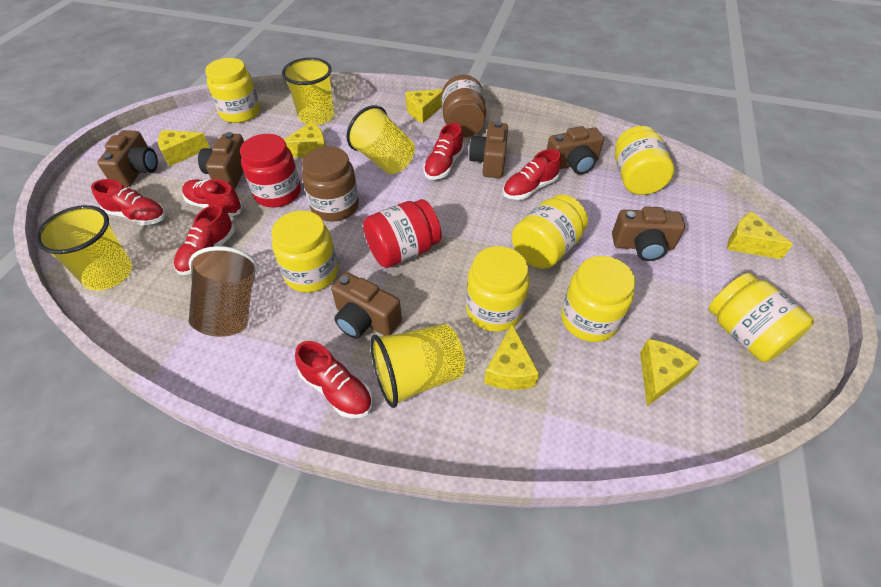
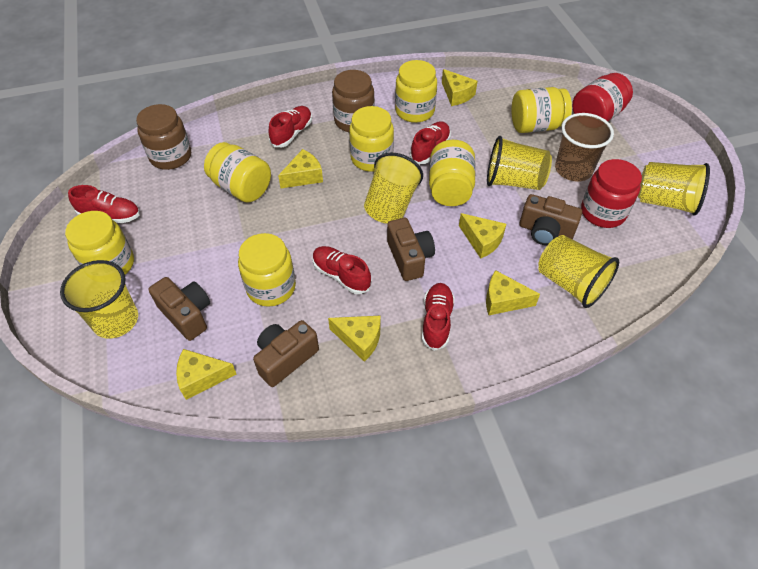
brown camera: [97,130,158,187] [198,132,244,190] [331,272,402,338] [469,121,508,178] [547,126,604,174] [612,207,685,261] = 6 -> [148,277,210,341] [253,320,319,387] [387,218,435,281] [520,194,582,245] = 4
red shoe: [91,179,165,225] [174,204,235,275] [182,179,243,217] [295,341,372,418] [423,123,464,180] [503,149,561,200] = 6 -> [68,185,140,223] [269,106,312,147] [313,246,371,294] [410,121,451,164] [422,283,455,351] = 5
yellow cup: [36,205,132,290] [282,58,334,125] [346,105,415,174] [370,324,465,408] = 4 -> [60,260,138,339] [364,153,423,224] [487,136,552,190] [538,235,619,308] [638,162,710,215] = 5

